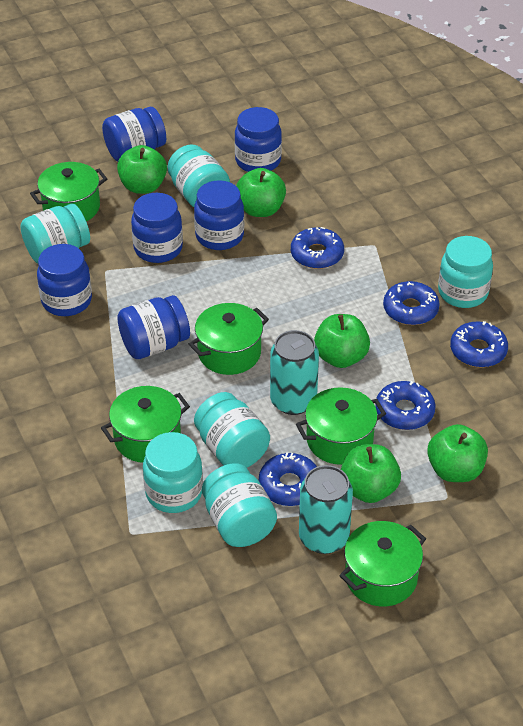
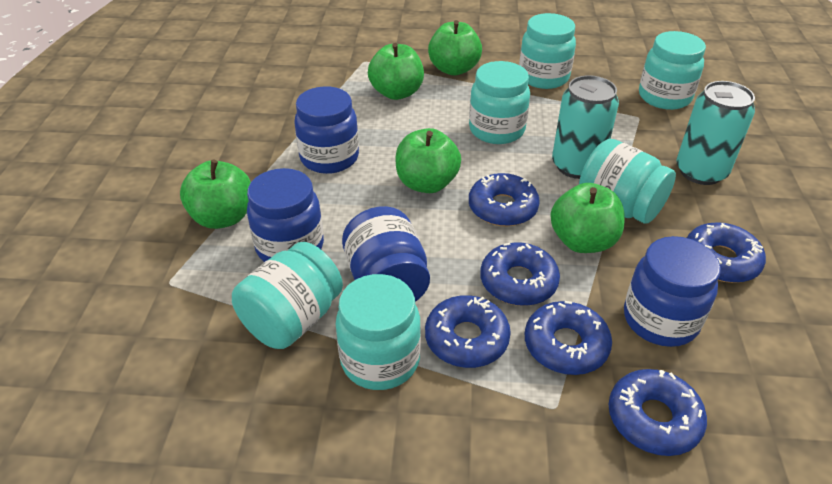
blue donut: [259,452,317,506] [291,227,344,269] [375,381,436,430] [383,281,440,325] [450,321,508,367] = 5 -> [425,295,511,368] [469,173,540,226] [480,242,560,306] [525,301,612,375] [609,369,707,456] [687,222,766,283] = 6
blue jar: [37,244,92,316] [102,107,166,162] [117,295,190,359] [131,193,183,263] [194,180,244,250] [235,107,282,172] = 6 -> [247,168,324,262] [294,86,359,174] [342,206,430,302] [624,236,721,347] = 4
green pot: [30,162,107,221] [101,386,190,463] [189,303,269,375] [296,387,386,465] [339,521,426,606] = 5 -> none = 0

